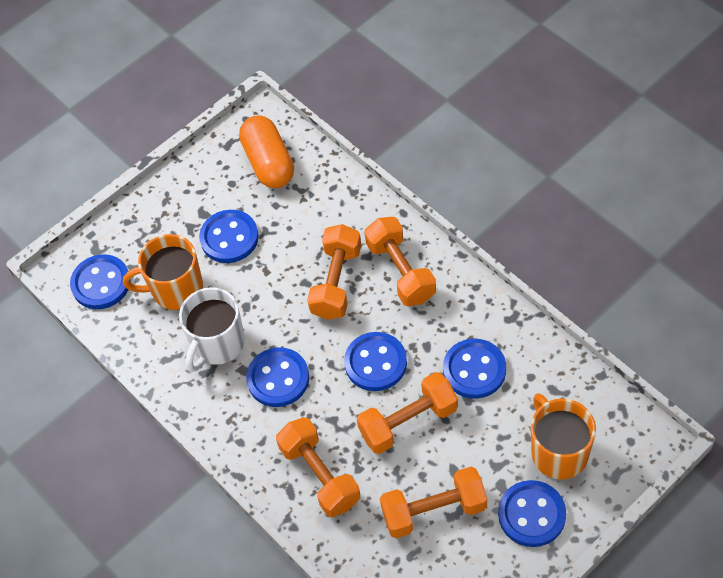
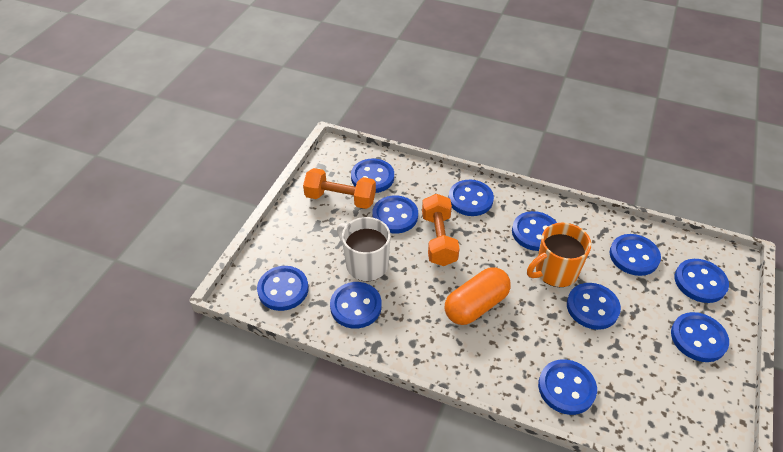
blue button: [70,254,131,309] [199,210,259,263] [246,347,309,407] [344,332,407,391] [443,339,506,399] [498,480,566,547] = 6 -> [257,266,309,311] [330,282,382,329] [351,159,394,193] [372,195,418,234] [448,180,494,216] [512,211,557,251] [538,359,597,415] [567,283,621,330] [610,234,661,276] [671,312,729,362] [675,259,729,303] = 11
orange dumbbell: [276,417,360,517] [307,224,361,320] [357,372,458,454] [364,217,436,306] [380,467,487,538] = 5 -> [303,168,376,209] [422,194,460,266] = 2
orange mug: [123,234,203,310] [531,393,596,480] = 2 -> [527,223,591,287] = 1

